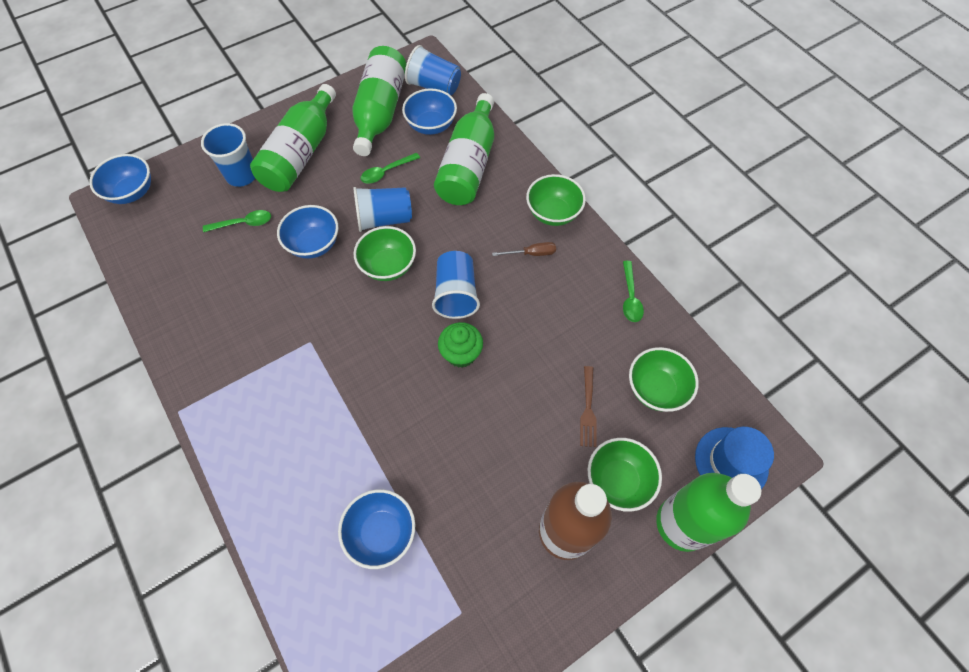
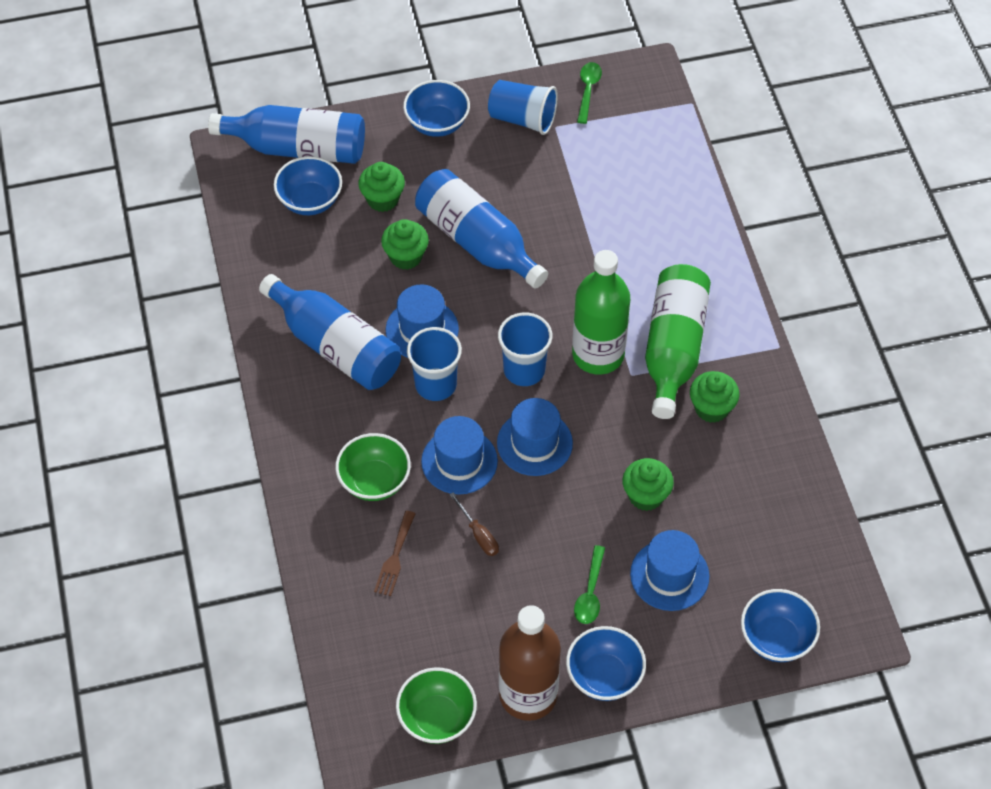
blue bottle: none = 0 -> [208,105,365,164] [259,274,401,390] [415,169,548,288] = 3
blue cup: [201,123,255,187] [353,187,412,232] [405,45,461,95] [432,251,480,319] = 4 -> [407,327,462,401] [488,80,558,135] [498,313,552,386] = 3
blue hat: [695,427,774,489] = 1 -> [386,284,459,358] [421,416,498,495] [497,398,573,476] [630,530,710,611] = 4
green bottle: [250,84,336,192] [352,46,406,156] [434,93,494,205] [656,473,761,552] = 4 -> [572,250,630,374] [645,264,711,419] = 2
green bowl: [354,226,416,281] [526,174,586,226] [588,438,662,512] [629,347,699,412] = 4 -> [335,433,411,501] [396,667,477,744] = 2
green cupcake: [438,322,483,368] = 1 -> [358,162,405,212] [381,219,429,270] [622,458,674,511] [690,371,740,423] = 4
green spoon: [203,210,271,232] [361,153,420,183] [623,261,644,322] = 3 -> [574,545,605,624] [577,62,602,124] = 2

